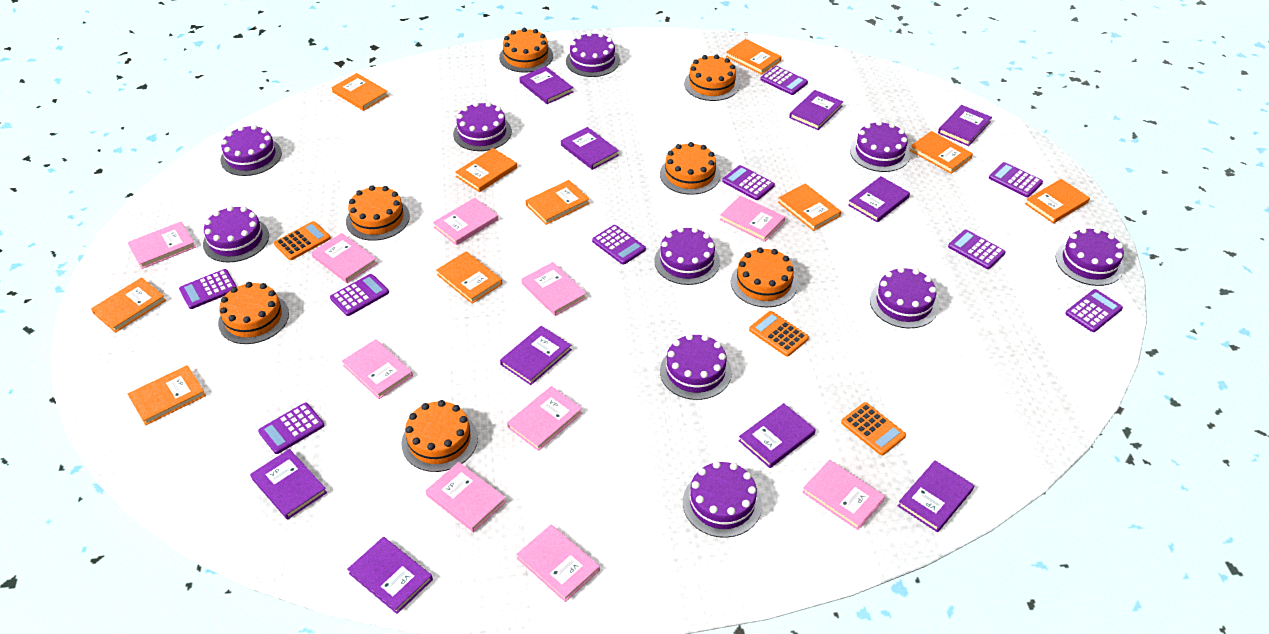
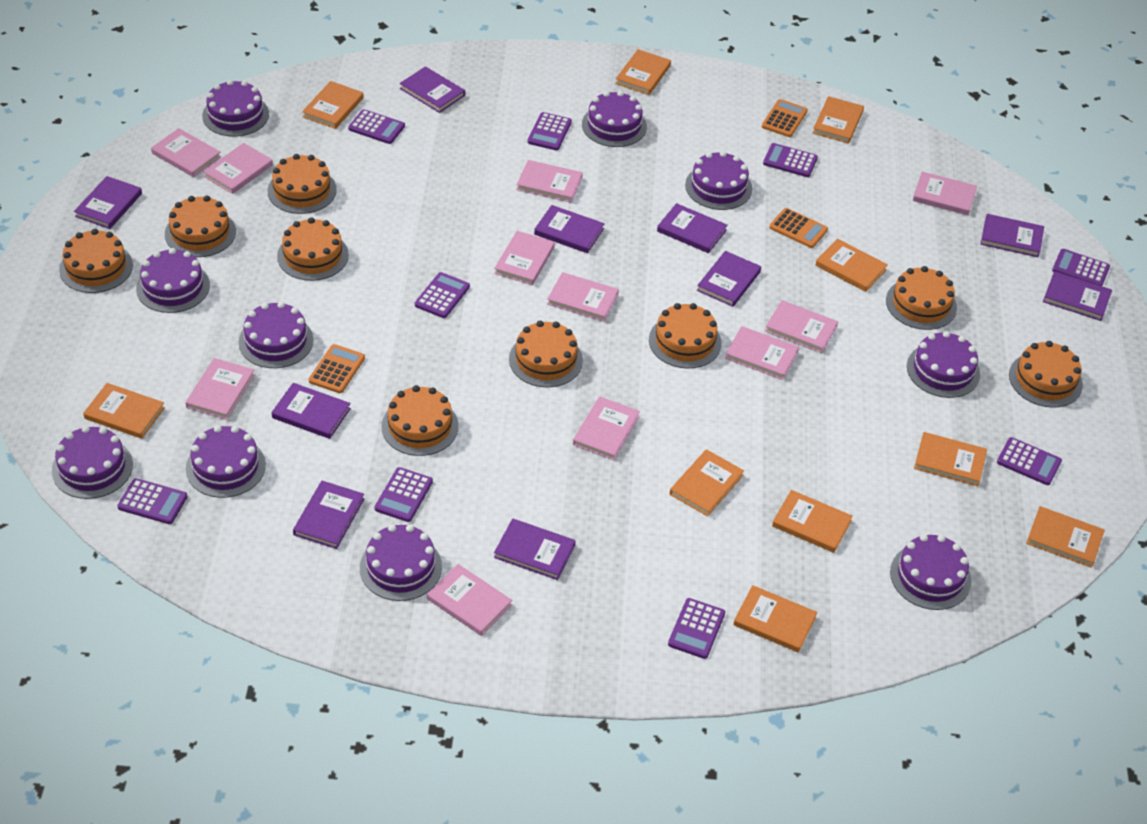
orange cake: [218,282,289,344] [346,185,410,241] [401,400,478,472] [499,28,553,73] [660,142,721,195] [684,55,740,101] [731,247,798,307] = 7 -> [59,229,133,293] [165,196,236,257] [267,154,337,214] [277,217,349,281] [382,385,458,456] [509,321,583,388] [649,303,722,369] [886,266,957,330] [1009,341,1083,408] = 9
pink book: [128,221,196,269] [311,233,377,283] [342,339,413,399] [426,462,506,532] [433,198,499,245] [507,386,583,451] [516,525,600,602] [521,262,587,316] [720,196,785,242] [802,460,885,530] = 10 -> [151,128,221,177] [185,358,255,420] [203,143,273,194] [427,564,512,636] [494,231,555,285] [516,160,583,203] [547,272,619,322] [573,396,640,460] [725,326,799,380] [765,300,838,353] [913,172,977,215] = 11

